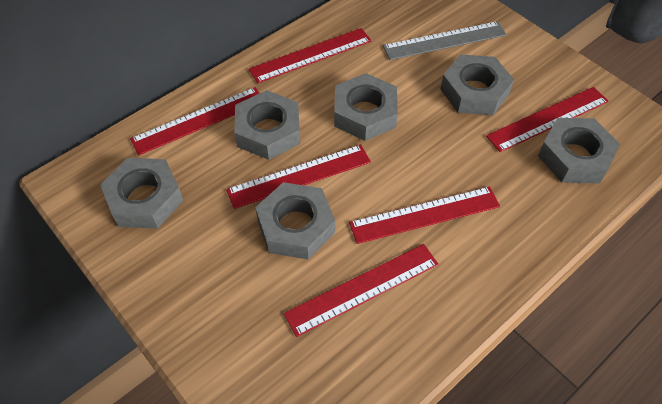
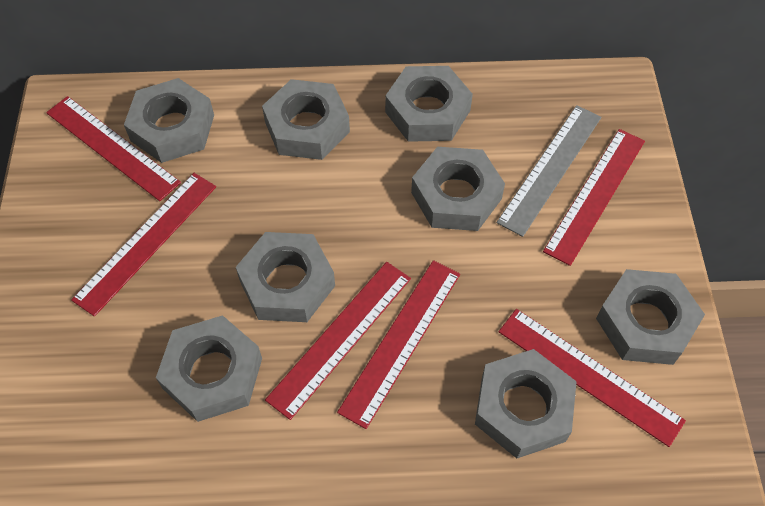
grey nut: [100,158,183,228] [234,90,300,160] [255,182,335,260] [334,73,398,141] [440,54,514,115] [538,118,620,184] = 6 -> [124,78,214,163] [156,315,262,422] [236,232,335,322] [262,79,350,160] [385,66,473,142] [411,147,505,231] [475,349,577,458] [596,269,705,365] = 8

